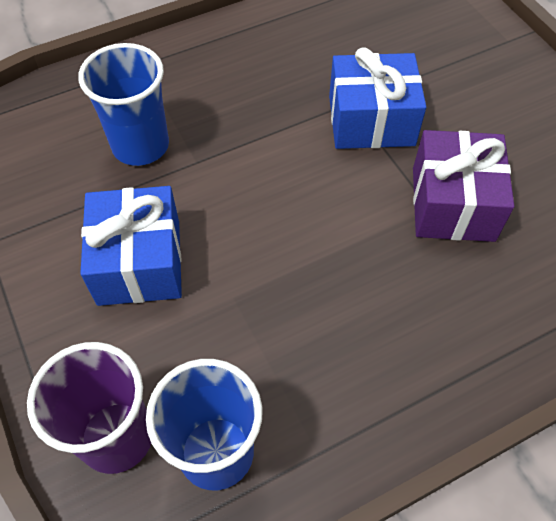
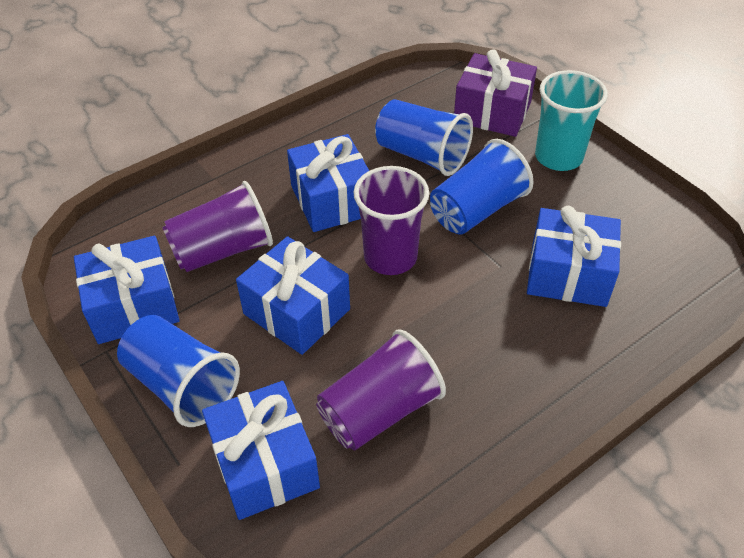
blue cup: [78,43,169,166] [146,359,263,490] = 2 -> [117,315,240,427] [375,99,473,176] [430,139,533,235] = 3
blue gift: [80,186,182,306] [329,47,426,149] = 2 -> [74,236,179,344] [202,381,320,520] [236,236,350,355] [287,134,369,232] [527,206,621,307] = 5
purple cup: [27,342,151,474] = 1 -> [162,181,273,272] [316,329,446,451] [354,166,429,275] = 3
turquoise cup: none = 0 -> [535,70,608,171] = 1

